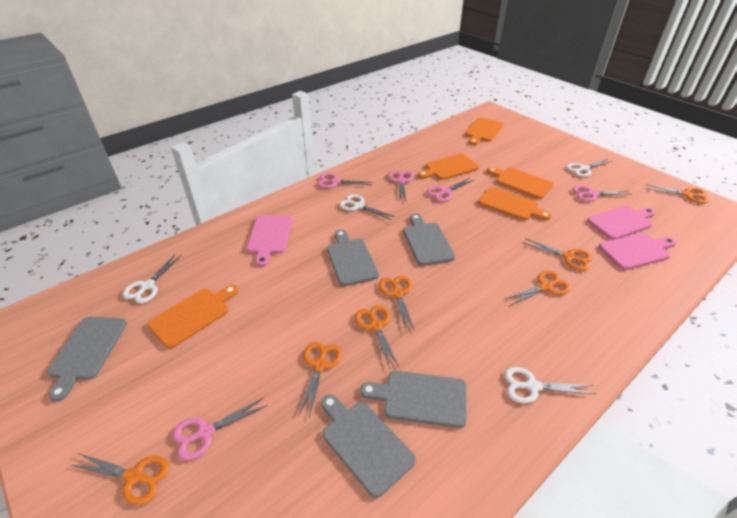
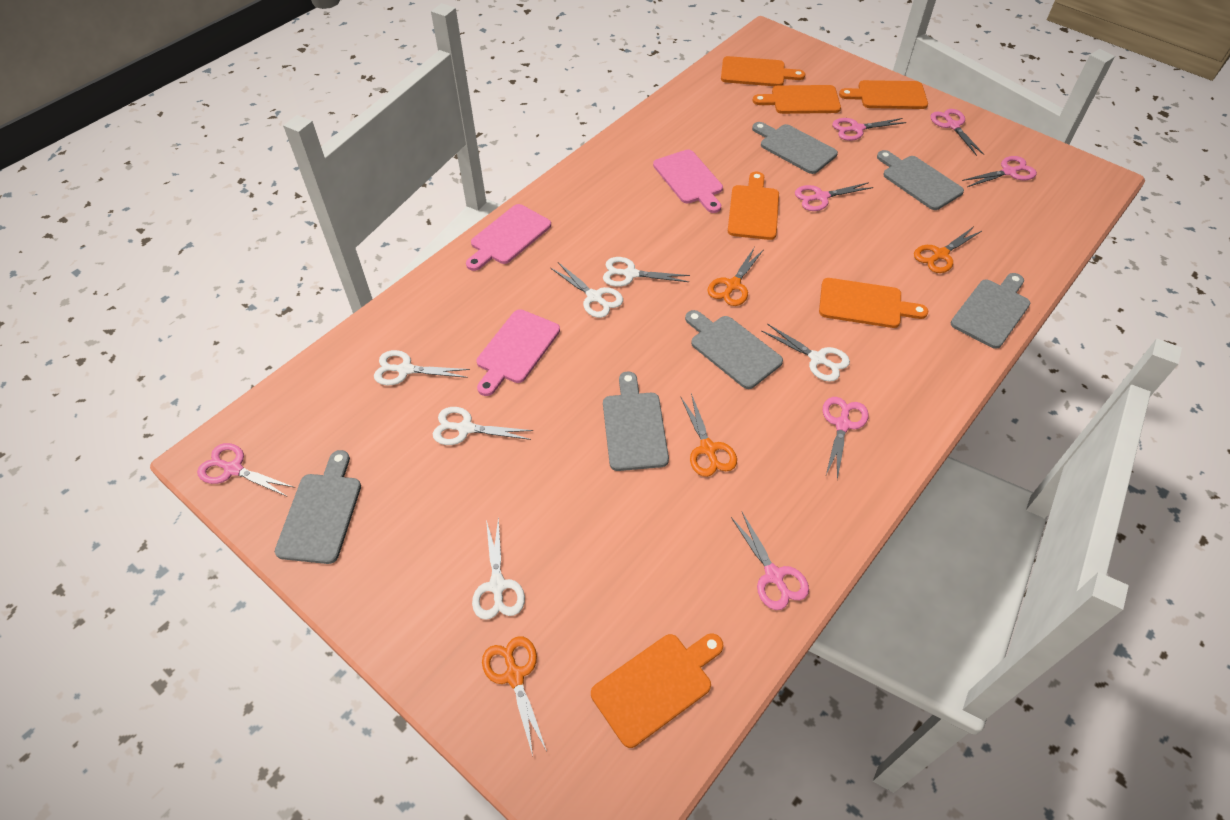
grey cutting board: [47,317,127,402] [321,394,416,498] [327,230,379,286] [360,371,467,428] [403,214,455,266] = 5 -> [275,450,361,564] [603,371,669,471] [685,310,783,389] [752,122,838,174] [877,150,964,210] [951,273,1030,349] = 6
orange cutting board: [148,285,238,349] [418,154,479,180] [465,118,504,145] [478,187,552,220] [487,167,553,199] = 5 -> [591,634,724,748] [721,56,805,86] [728,172,779,240] [753,85,841,114] [819,278,928,328] [839,80,928,109] = 6
orange scissors: [71,453,170,505] [299,342,342,418] [354,305,399,369] [379,276,415,331] [505,271,570,306] [523,238,592,271] [645,184,709,204] = 7 -> [482,637,547,756] [681,393,737,477] [708,248,764,306] [914,227,982,273] = 4
pink scissors: [172,398,268,461] [318,173,372,188] [388,171,413,201] [427,178,474,202] [572,186,629,202] = 5 -> [197,443,295,496] [731,512,809,610] [795,182,873,211] [823,397,869,480] [832,118,907,141] [931,109,984,156] [962,156,1037,187] = 7
white scissors: [122,254,182,303] [339,194,395,220] [504,367,595,403] [566,159,612,177] = 4 -> [374,350,470,385] [433,407,533,445] [472,517,525,620] [551,262,623,318] [603,257,690,287] [762,324,850,382] = 6

